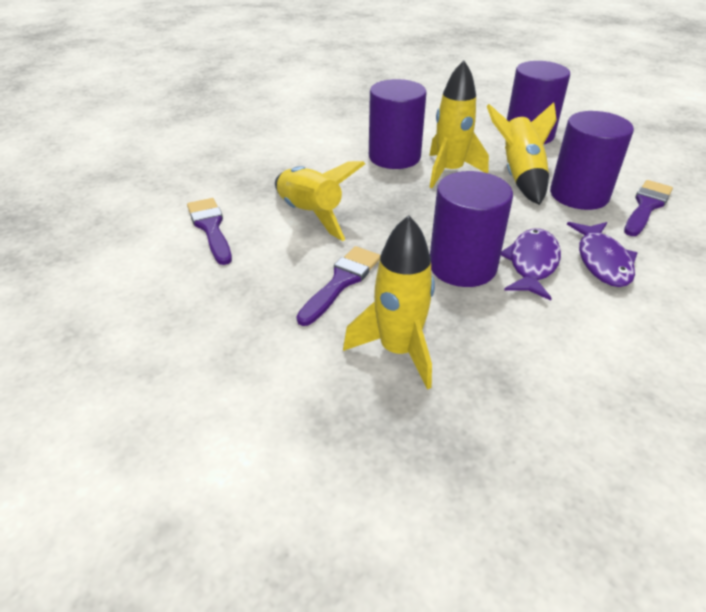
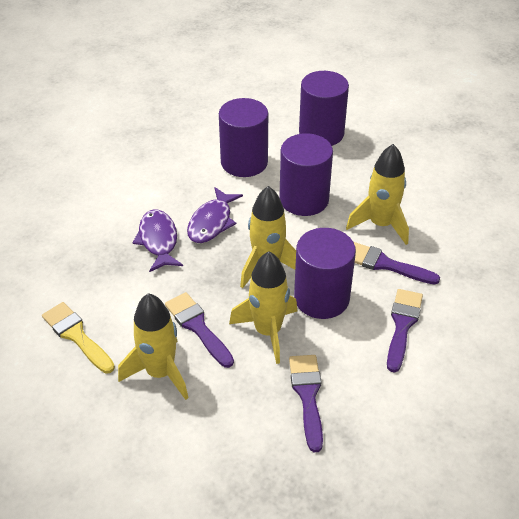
purple brush: [187,198,232,265] [296,246,380,326] [624,180,673,236] = 3 -> [165,292,234,368] [289,355,323,452] [354,242,440,284] [387,289,423,373] = 4
yellow brush: none = 0 -> [42,302,115,374] = 1

